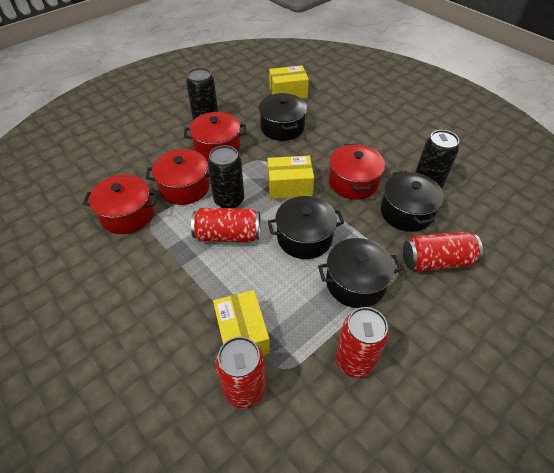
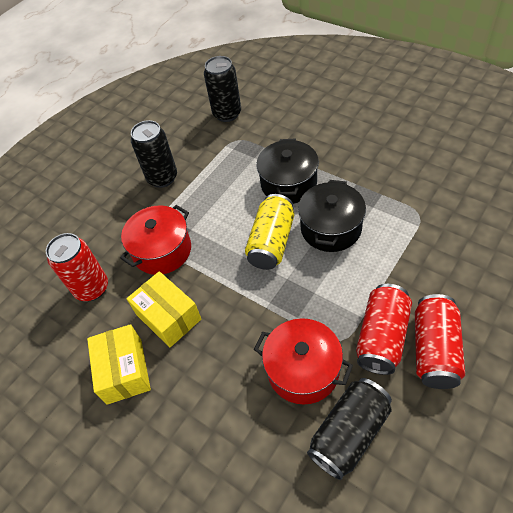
black pot: [259,93,307,141] [268,196,344,259] [318,238,402,308] [381,171,444,232] = 4 -> [256,138,319,204] [298,180,366,252] = 2
red can: [191,208,260,242] [216,337,266,409] [335,307,389,378] [403,232,483,272] = 4 -> [46,233,108,301] [356,284,412,375] [415,294,465,389] = 3
red pot: [83,174,158,234] [146,149,210,205] [184,112,247,161] [329,144,385,200] = 4 -> [120,205,191,275] [254,318,353,405] = 2
yellow box: [213,290,270,355] [267,156,314,199] [269,65,309,99] = 3 -> [87,324,151,405] [126,271,201,347] = 2
yellow can: none = 0 -> [245,194,294,270] = 1

